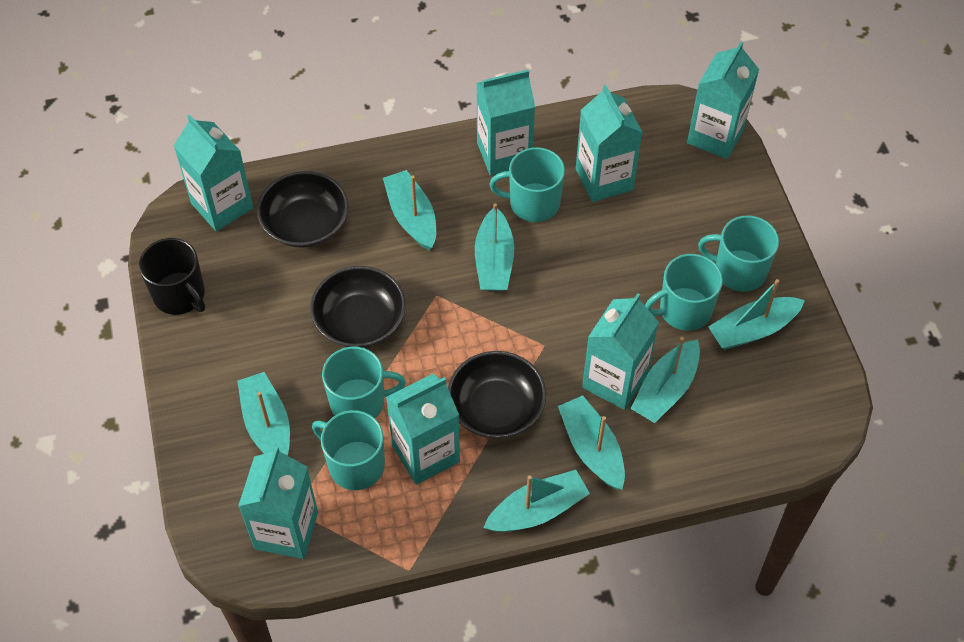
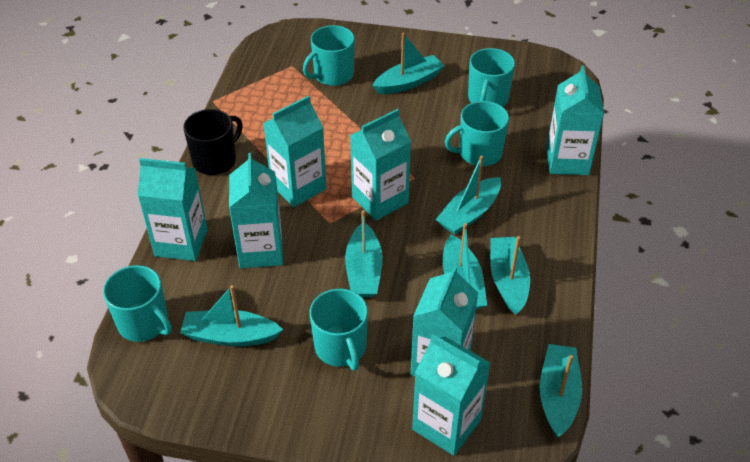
black bowl: [257,171,349,248] [310,266,406,348] [448,351,546,439] = 3 -> none = 0

